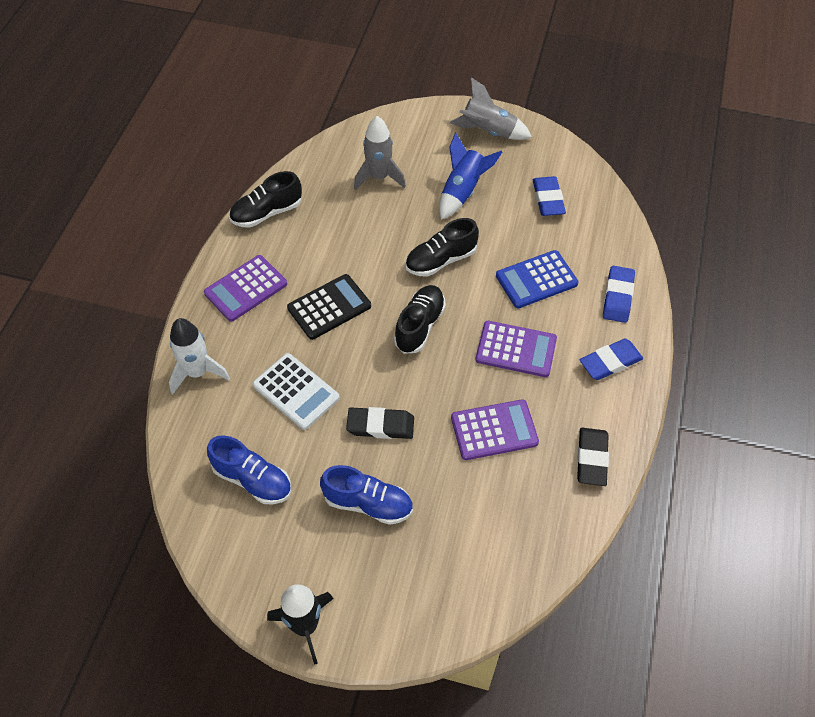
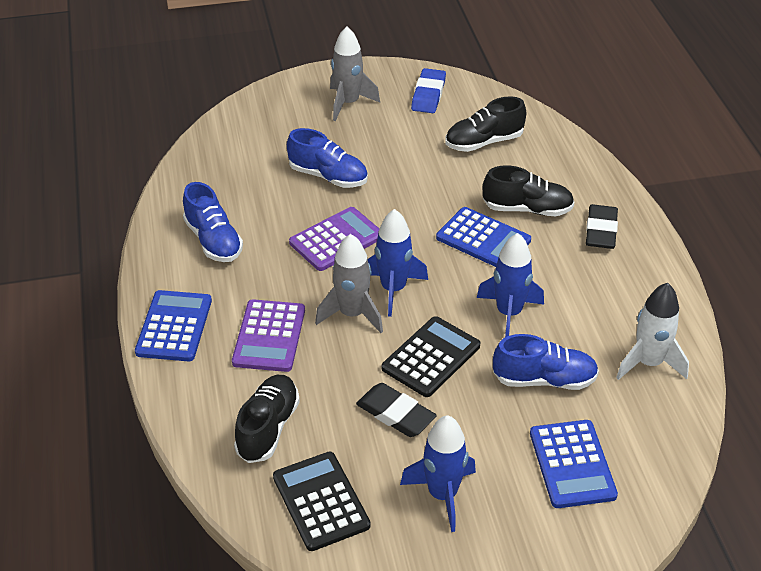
black calculator: [287,274,371,340] = 1 -> [273,452,371,551] [382,316,480,397] = 2
black rocket: [267,584,334,665] = 1 -> none = 0
blue calculator: [496,250,579,309] = 1 -> [135,290,212,361] [436,207,531,267] [530,420,618,508] = 3
blue eraser: [533,176,566,216] [580,339,643,380] [603,266,635,323] = 3 -> [411,68,446,113] = 1
blue rocket: [439,133,502,220] = 1 -> [368,209,428,317] [400,415,476,532] [477,233,544,337] = 3
blue shoe: [207,435,291,504] [320,465,413,525] = 2 -> [183,182,243,262] [287,128,368,188] [493,334,599,390] = 3
purple calculator: [204,255,287,322] [451,399,539,460] [475,321,557,377] = 3 -> [232,299,305,372] [289,207,379,271] = 2
white calculator: [253,353,340,430] = 1 -> none = 0

